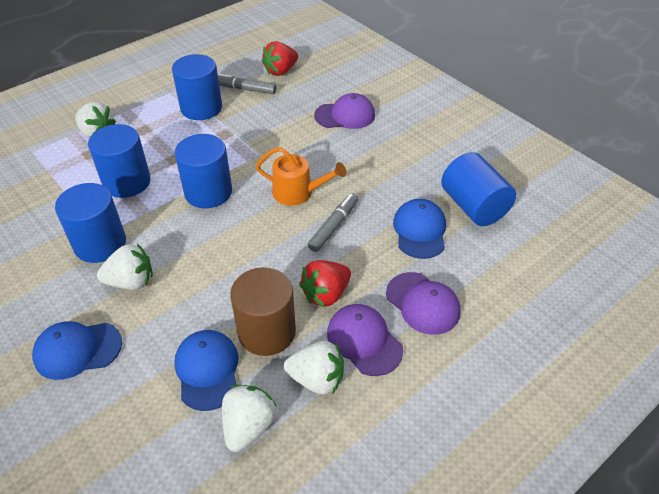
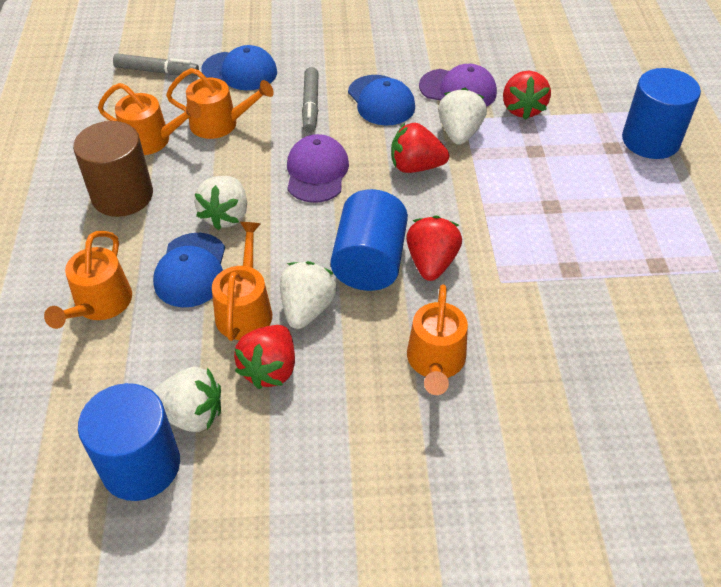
blue cylinder: [55,183,126,263] [88,124,151,198] [172,54,222,120] [175,134,232,208] [441,152,516,226] = 5 -> [78,383,180,501] [330,189,408,291] [622,68,701,159] = 3
orange watering can: [256,147,346,206] = 1 -> [44,231,132,329] [98,83,202,155] [166,68,274,139] [212,222,272,341] [407,284,468,395] = 5
purple cap: [314,93,375,129] [327,304,403,376] [386,272,461,335] = 3 -> [287,134,349,203] [419,64,497,107] = 2
red strawberry: [262,41,298,76] [299,260,351,307] = 2 -> [234,325,295,389] [391,123,449,173] [406,215,462,281] [503,71,551,120] = 4

